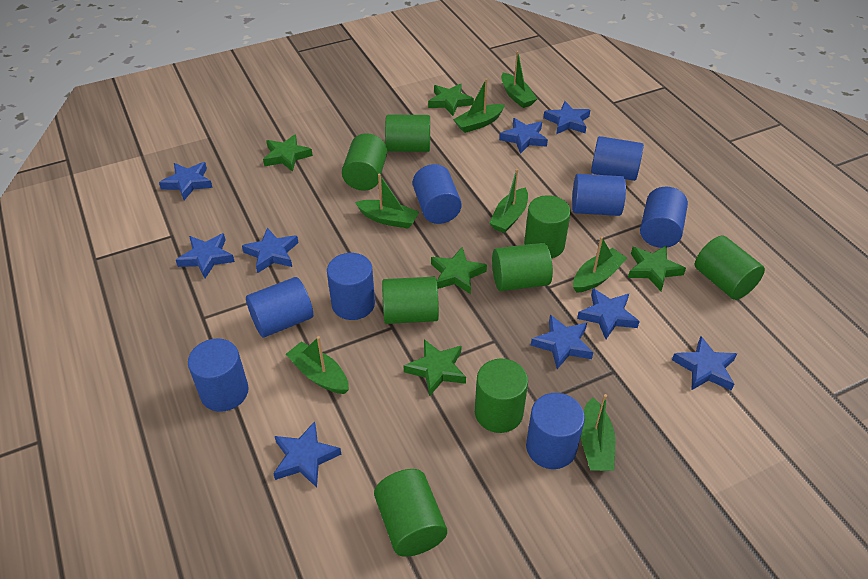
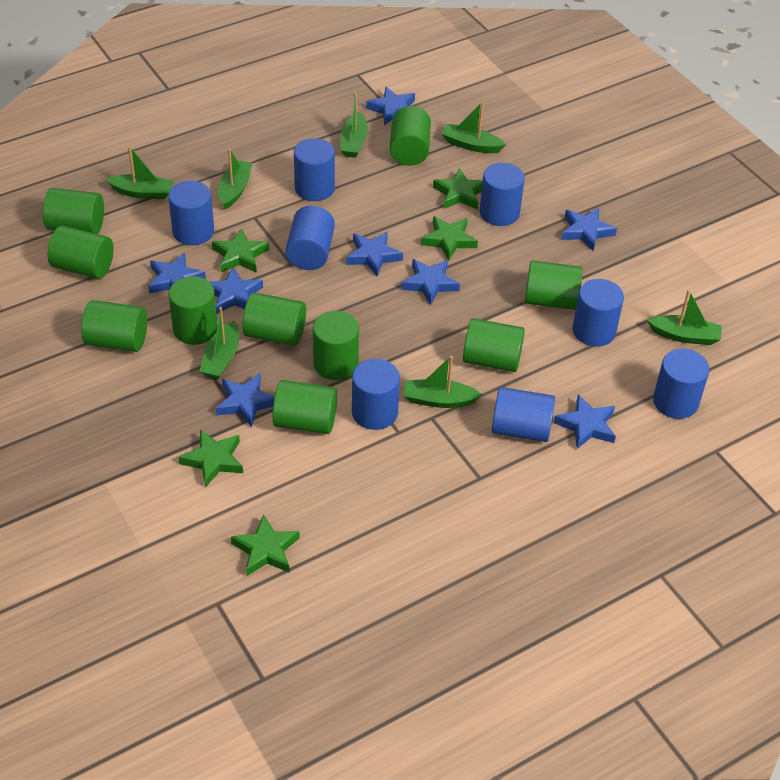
blue star: [159,162,213,200] [176,233,235,278] [242,228,298,273] [273,421,341,488] [499,118,548,154] [531,315,594,369] [543,101,590,134] [577,288,640,339] [672,336,737,390] = 9 -> [148,253,206,293] [209,267,263,314] [216,373,275,427] [346,231,403,276] [366,87,415,125] [401,259,460,305] [554,394,616,449] [561,208,617,251] = 8
green cylinder: [342,133,387,191] [374,469,447,557] [382,277,439,324] [385,115,430,152] [475,359,528,433] [492,243,553,291] [524,195,571,258] [695,236,765,300] = 8 -> [43,188,104,234] [47,226,114,279] [81,300,147,352] [169,276,217,345] [242,292,306,346] [273,380,337,434] [313,311,359,380] [390,106,431,166] [463,318,525,372] [525,260,583,310] = 10

